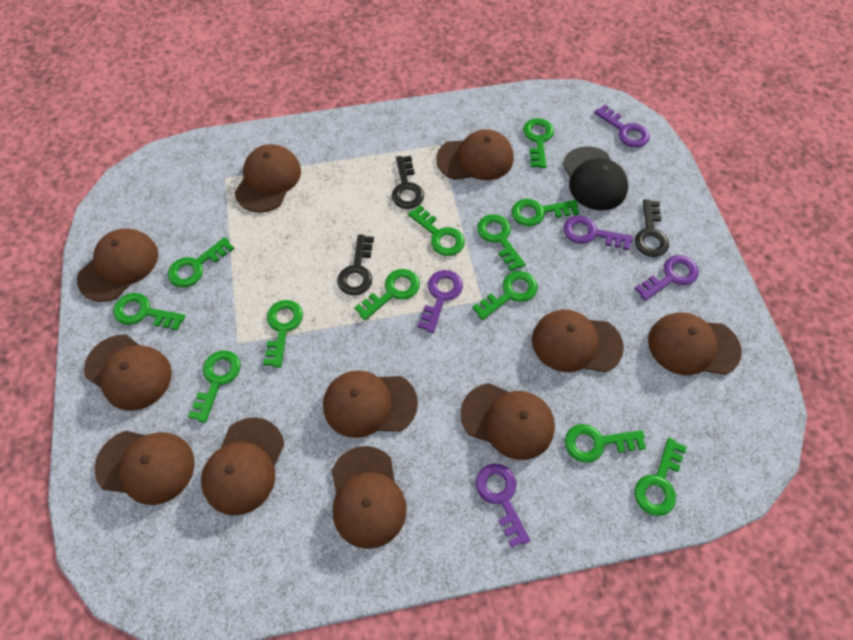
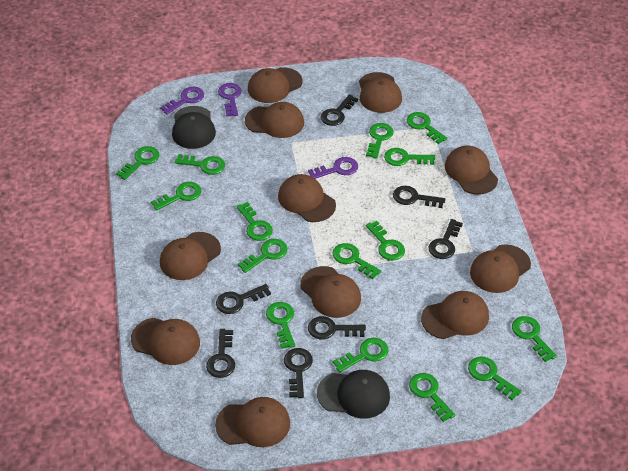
black cap: [563,146,628,211] = 1 -> [172,106,216,149] [317,370,390,419] = 2
black key: [337,234,374,295] [392,156,424,209] [635,199,669,257] = 3 -> [206,329,235,378] [216,284,271,314] [284,348,313,398] [308,316,366,339] [321,94,358,126] [393,186,445,208] [429,219,463,259] = 7
green key: [113,293,185,331] [168,237,234,287] [188,351,240,423] [263,300,303,368] [354,269,420,320] [408,205,465,256] [472,271,538,320] [477,214,526,271] [512,199,579,226] [523,118,554,168] [565,424,646,463] [635,438,687,516] = 12 -> [116,146,159,180] [151,182,201,211] [174,154,225,175] [236,202,273,241] [238,239,288,273] [266,302,295,349] [333,243,381,279] [333,338,389,372] [366,123,394,159] [366,221,405,260] [384,148,435,166] [406,112,447,144] [409,373,455,422] [468,357,522,400] [512,316,557,362] = 15
purple key: [417,270,463,333] [476,464,530,548] [563,216,633,250] [594,104,650,148] [634,255,699,301] = 5 -> [160,87,204,115] [218,83,242,116] [308,157,358,179] = 3

